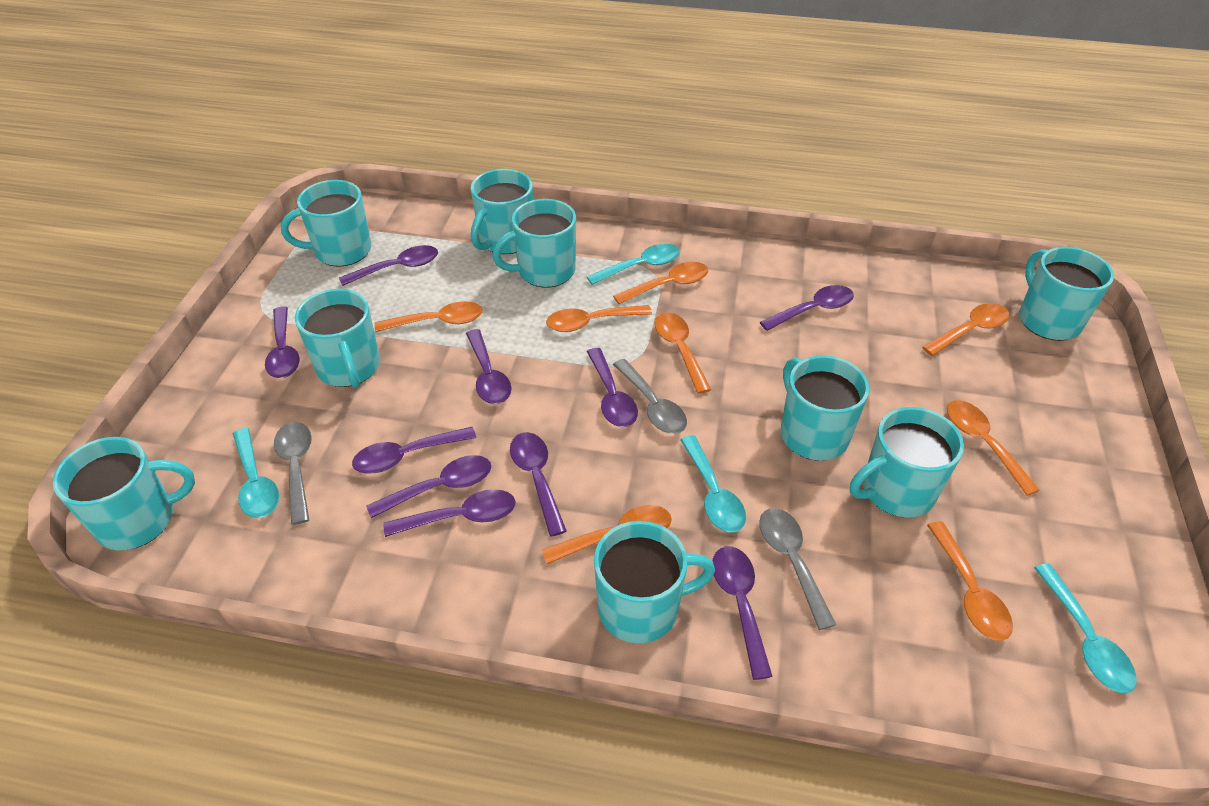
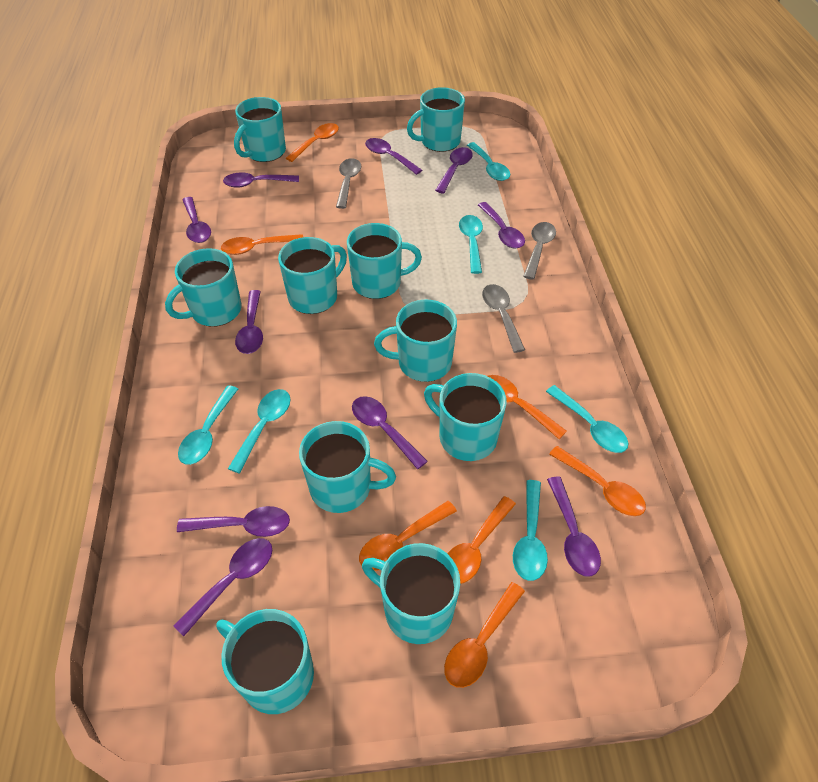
orange spoon: [375,301,483,332] [542,505,672,564] [546,305,652,332] [613,262,708,304] [655,312,711,394] [922,303,1010,356] [927,521,1013,641] [947,400,1040,496] = 8 -> [221,234,303,255] [286,123,339,162] [359,501,457,571] [444,582,525,688] [447,496,516,584] [488,375,567,439] [549,446,646,516] = 7
turquoise mug: [53,437,195,550] [281,180,371,267] [295,289,380,388] [471,169,533,254] [493,199,576,287] [594,521,715,643] [781,355,869,461] [850,407,964,517] [1019,247,1114,341] = 9 -> [165,248,242,327] [216,609,314,714] [234,97,286,162] [278,237,347,314] [299,421,396,513] [347,223,422,299] [362,543,460,644] [374,300,457,382] [407,87,465,152] [424,373,507,461] = 10
turquoise spoon: [233,428,279,518] [587,244,680,285] [680,435,746,532] [1034,564,1137,693] = 4 -> [178,385,238,465] [228,389,291,473] [459,215,483,274] [467,142,510,181] [513,480,548,581] [546,385,628,453] = 6

